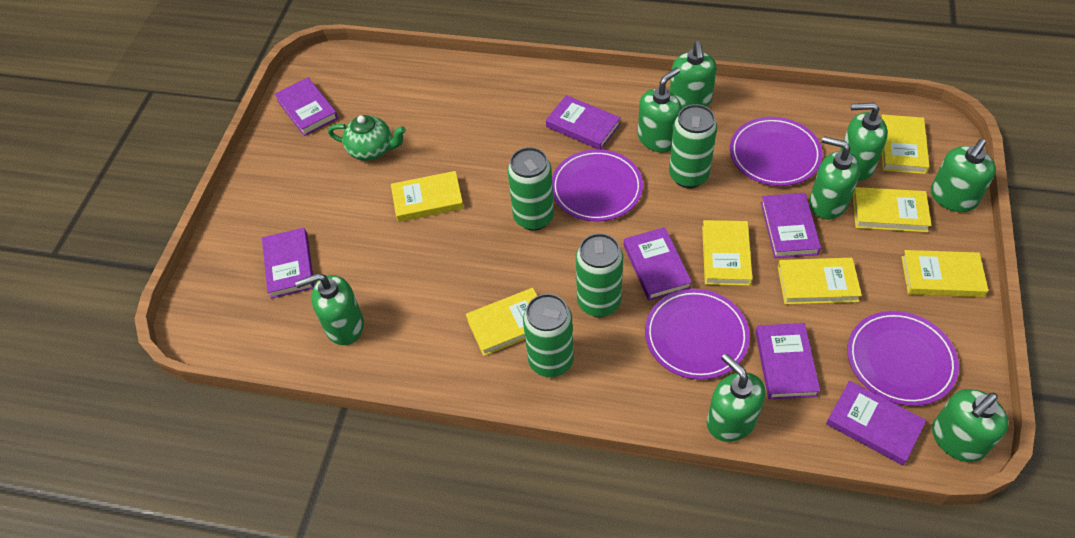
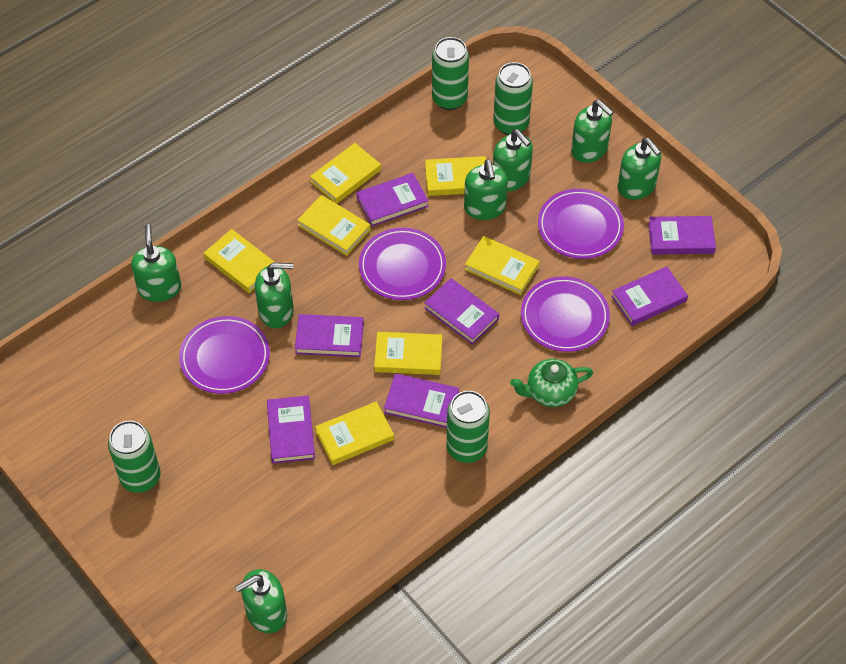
green soap dispenser: [295,273,364,345] [638,67,682,152] [670,41,717,108] [707,353,765,442] [809,136,860,220] [840,103,888,181] [931,139,996,212] [932,389,1009,462] = 8 -> [131,224,181,302] [235,569,287,633] [255,263,294,328] [464,159,508,220] [493,129,533,191] [571,100,614,163] [618,138,661,200] = 7

